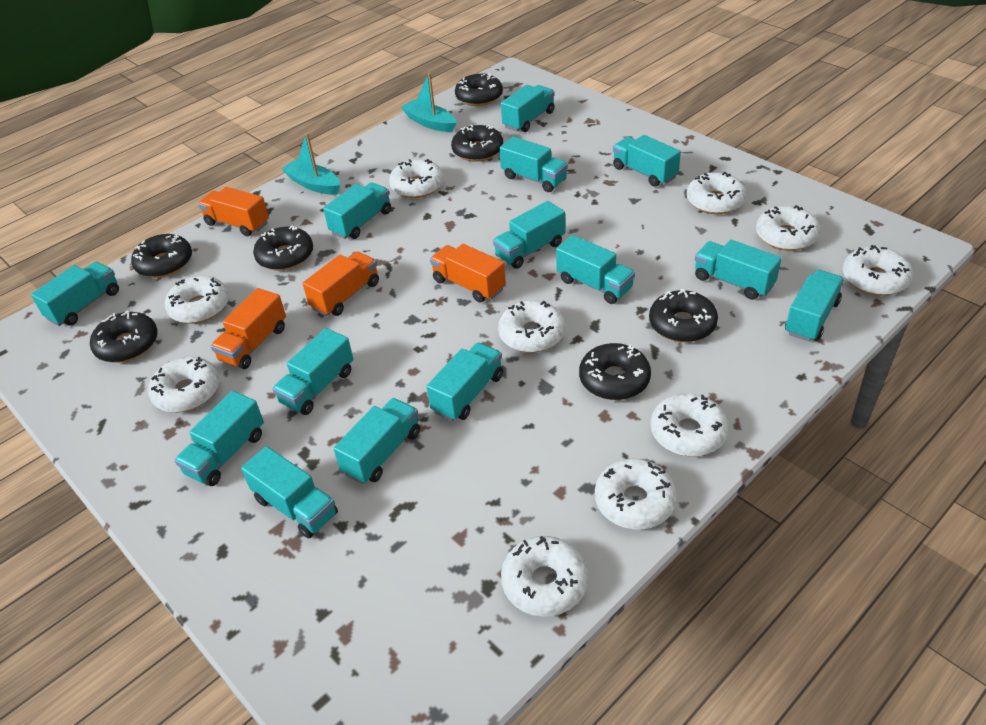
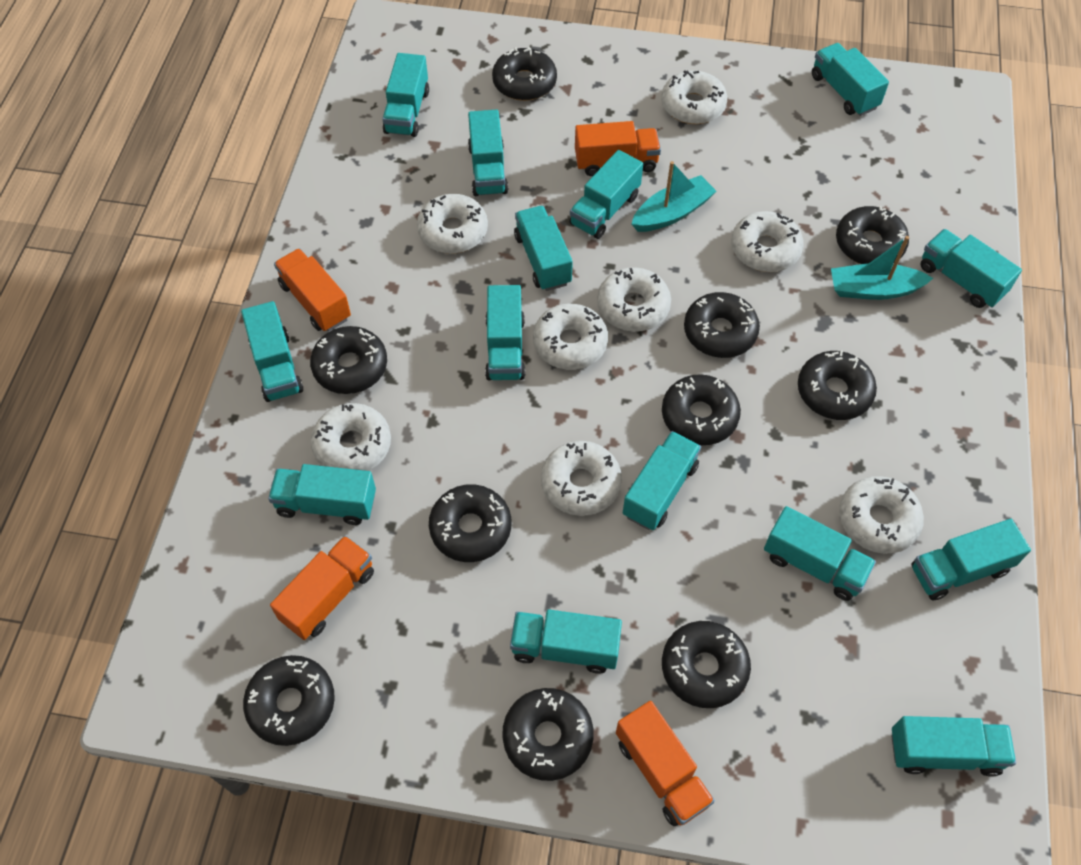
black donut: [90,311,158,363] [131,234,192,278] [253,225,313,271] [451,125,503,162] [455,73,503,106] [579,343,651,400] [649,289,718,342] = 7 -> [243,655,335,746] [310,326,387,394] [429,484,511,562] [492,47,557,101] [502,688,594,781] [662,374,741,445] [662,621,751,708] [684,292,760,358] [798,350,877,420] [836,206,909,264] = 10
white donut: [148,357,219,413] [165,276,229,324] [389,159,444,198] [498,300,565,353] [501,536,588,617] [595,459,677,529] [651,393,729,457] [687,172,746,214] [756,205,820,251] [843,245,913,296] = 10 -> [311,403,391,471] [417,194,488,254] [533,303,608,370] [541,441,622,516] [597,267,671,332] [661,70,727,124] [731,211,804,272] [839,476,924,554] = 8

